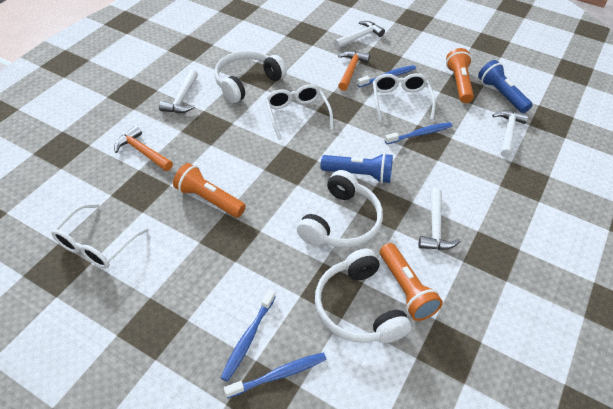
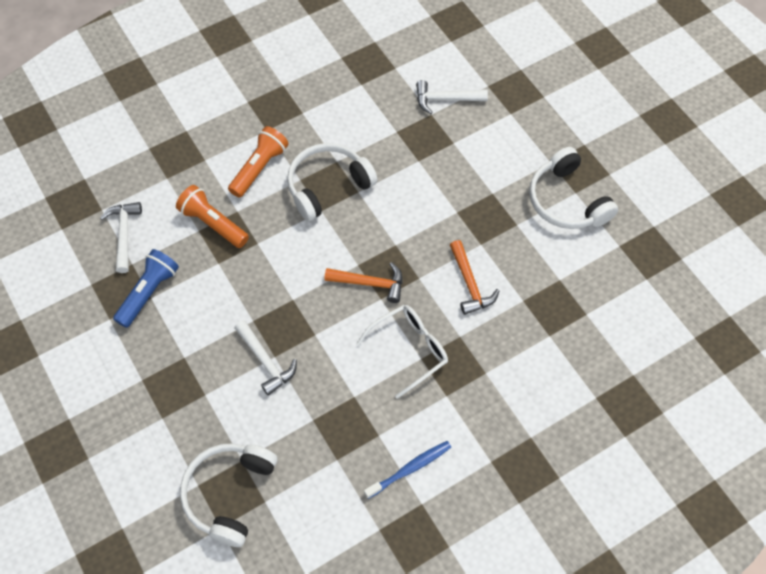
blue flashlight: [321,153,393,183] [478,60,532,113] = 2 -> [113,249,179,328] = 1
blue toothbrush: [221,290,275,382] [224,352,327,398] [357,65,416,87] [384,122,452,144] = 4 -> [364,441,451,499] = 1
orange flashlight: [173,163,246,218] [380,243,443,321] [446,48,474,103] = 3 -> [176,185,249,248] [228,126,289,198] = 2
white glasses: [51,204,149,269] [265,84,334,140] [373,73,436,121] = 3 -> [356,305,448,399] = 1
white hammer: [159,70,198,113] [334,21,385,49] [418,188,461,250] [492,110,528,158] = 4 -> [100,202,142,273] [234,320,297,396] [416,80,488,114] = 3

